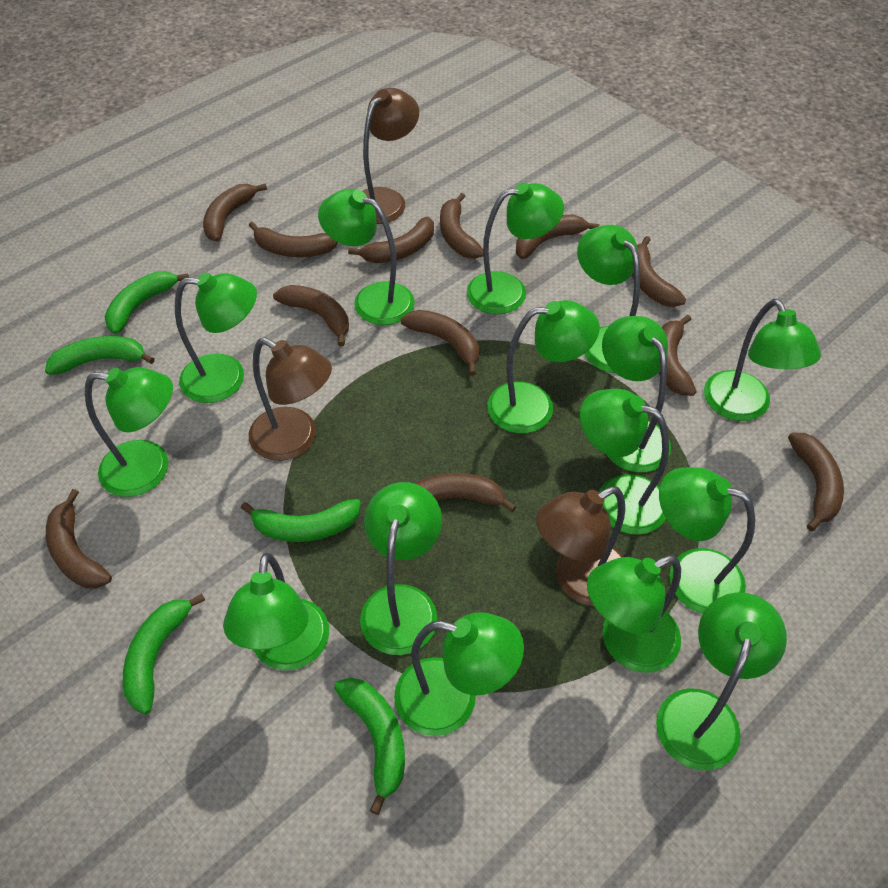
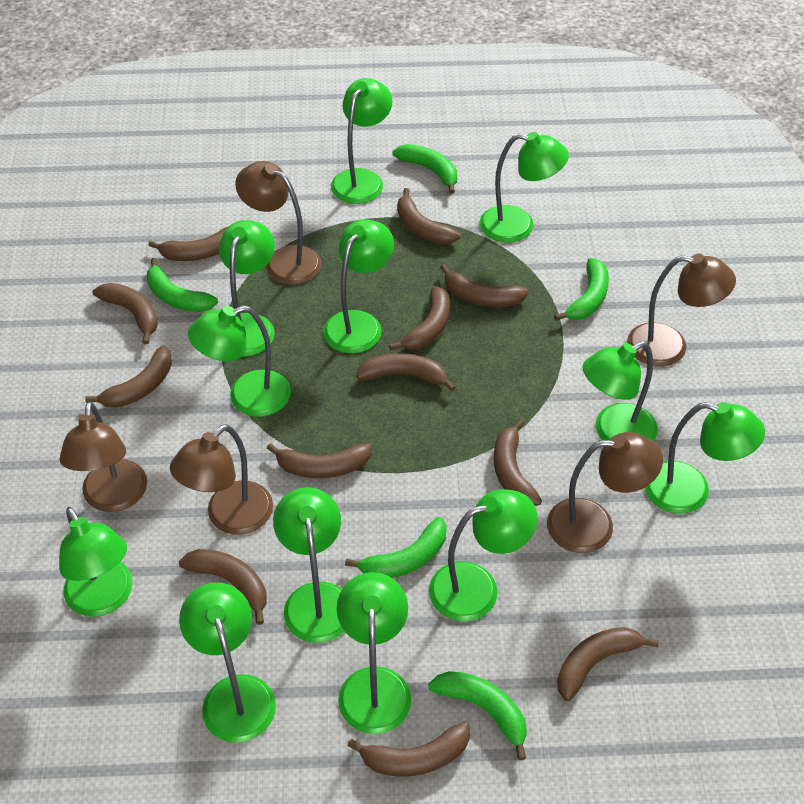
brown lamp: [249,338,332,461] [362,88,419,224] [536,487,625,606] = 3 -> [60,401,147,512] [170,424,273,535] [235,161,322,285] [547,432,663,553] [627,254,736,367] = 5
green lamp: [85,367,173,497] [175,272,257,403] [223,553,329,670] [318,189,415,325] [360,482,442,655] [394,612,524,736] [467,182,564,314] [487,300,600,433] [577,225,640,373] [580,388,669,535] [587,555,681,673] [602,316,671,473] [656,592,787,770] [659,467,755,614] [704,299,821,421] = 15 -> [59,507,132,617] [179,582,276,743] [188,305,291,417] [219,220,275,357] [273,487,344,643] [323,219,394,354] [331,78,393,204] [337,572,411,734] [429,489,538,621] [480,132,569,243] [583,341,658,441] [645,402,765,514] = 12

